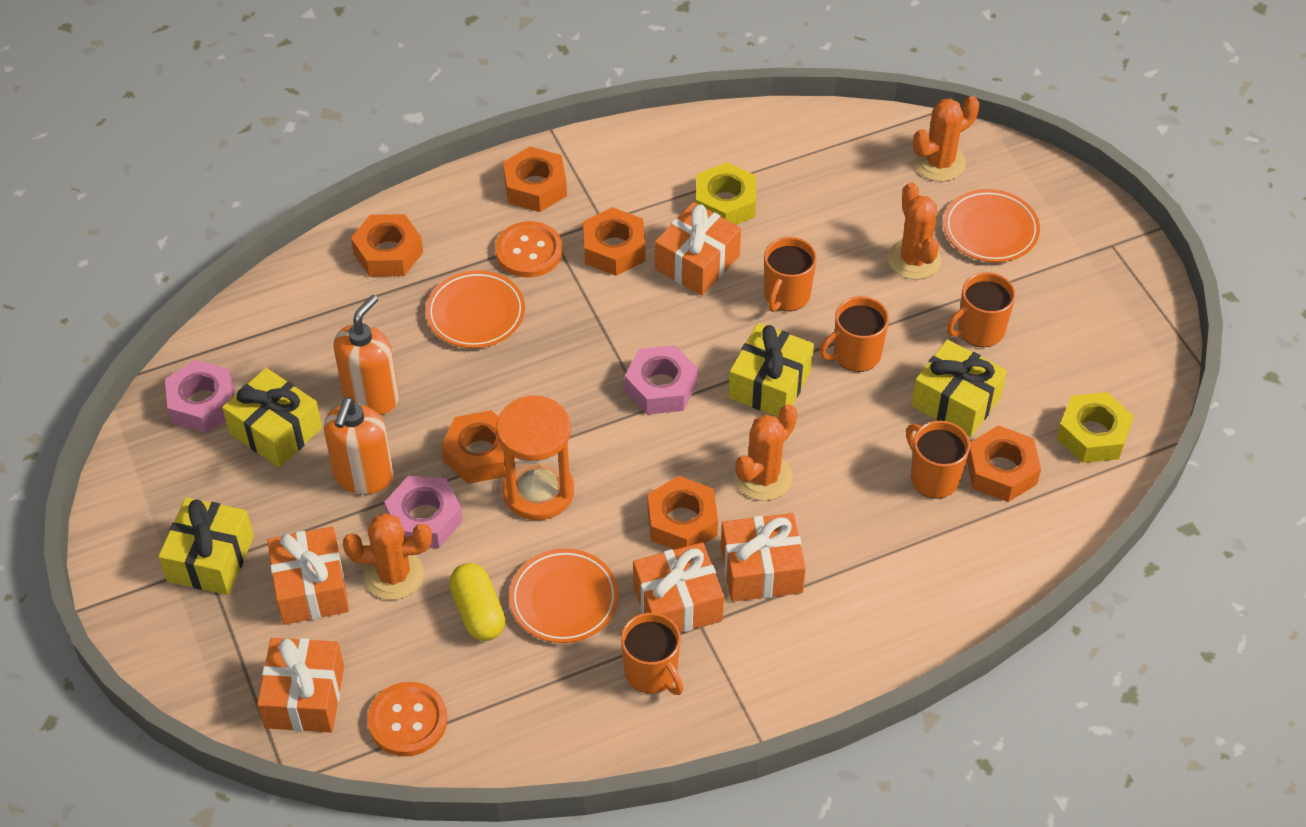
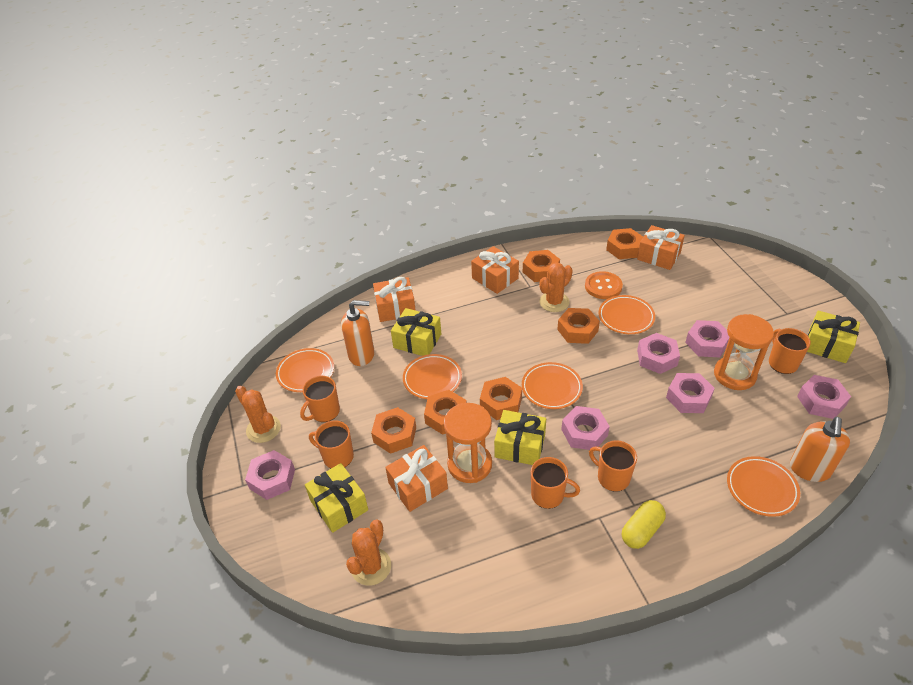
orange button: [368,682,447,756] [495,221,563,278] = 2 -> [585,271,623,299] = 1
orange cactus: [343,513,432,600] [735,404,797,501] [888,182,941,280] [913,96,979,182] = 4 -> [235,386,281,443] [346,520,391,586] [539,263,573,312] = 3
orange gift: [257,638,344,732] [267,526,349,625] [633,542,724,633] [655,202,741,295] [721,513,806,602] = 5 -> [373,277,416,322] [385,445,448,512] [471,246,519,294] [637,225,685,270] = 4
orange hourglass: [496,395,574,520] = 1 -> [444,403,492,483] [714,314,774,390] = 2
orange plate: [426,270,525,348] [509,549,619,643] [944,189,1040,262] = 3 -> [276,348,334,392] [403,354,462,399] [522,362,583,409] [599,295,655,334] [727,456,800,517] = 5
pink nut: [165,360,234,433] [384,476,463,548] [625,345,698,415] = 3 -> [245,450,295,500] [561,406,610,450] [637,333,680,374] [666,373,715,413] [685,320,730,357] [797,375,851,419] = 6
yellow nut: [696,162,756,225] [1057,392,1134,463] = 2 -> none = 0

